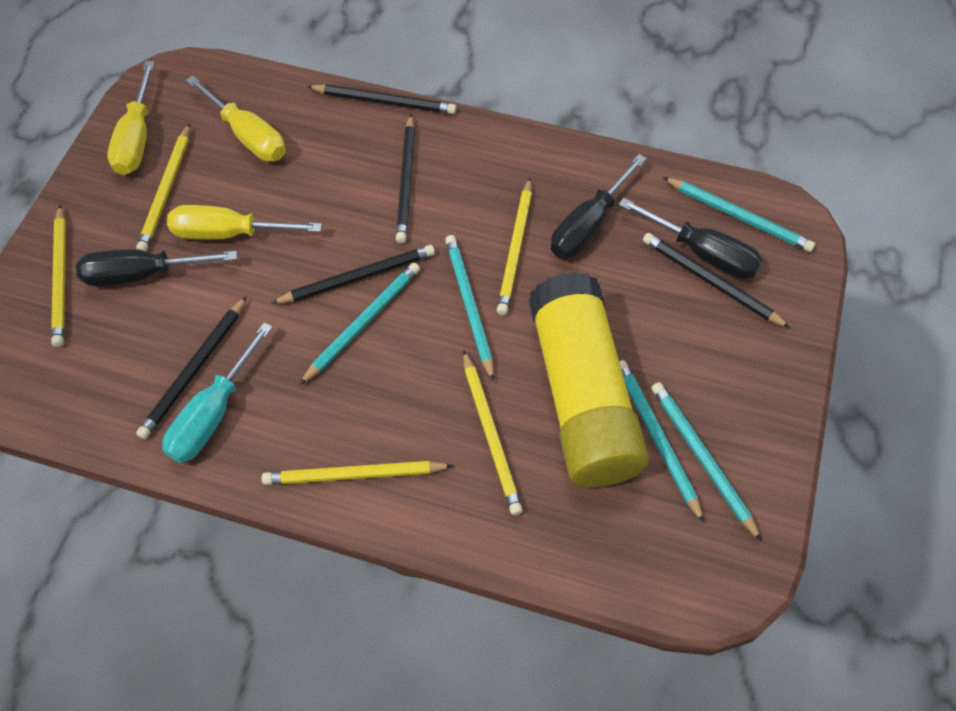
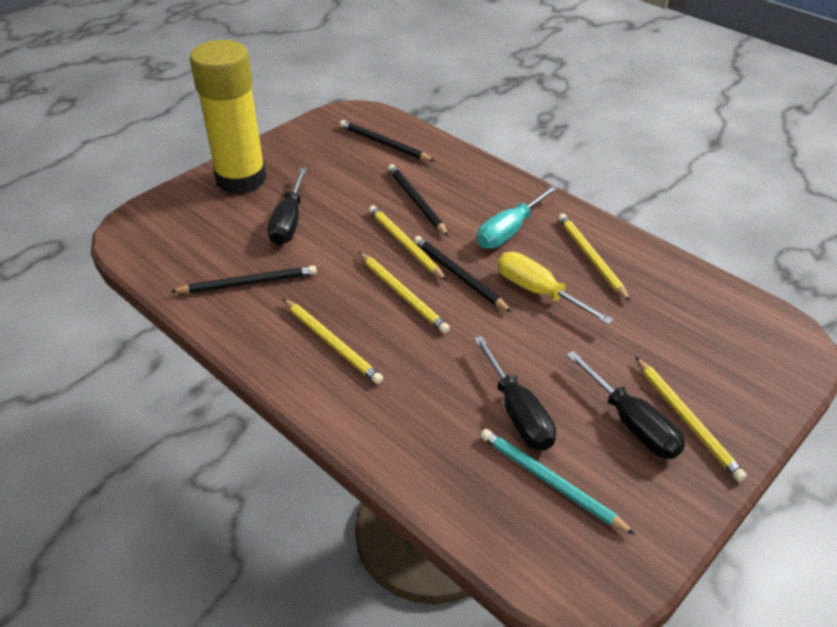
black pencil: [136,296,247,439] [271,245,435,304] [307,84,456,114] [396,115,415,243] [643,233,790,328] = 5 -> [170,265,317,293] [339,120,435,161] [388,164,448,236] [414,236,512,312] = 4
turquoise pencil: [299,263,420,385] [445,235,494,382] [619,360,704,523] [651,382,762,542] [663,177,815,252] = 5 -> [481,429,635,535] = 1
yellow screwdriver: [107,61,155,175] [167,205,322,240] [186,76,286,162] = 3 -> [498,252,614,325] = 1

